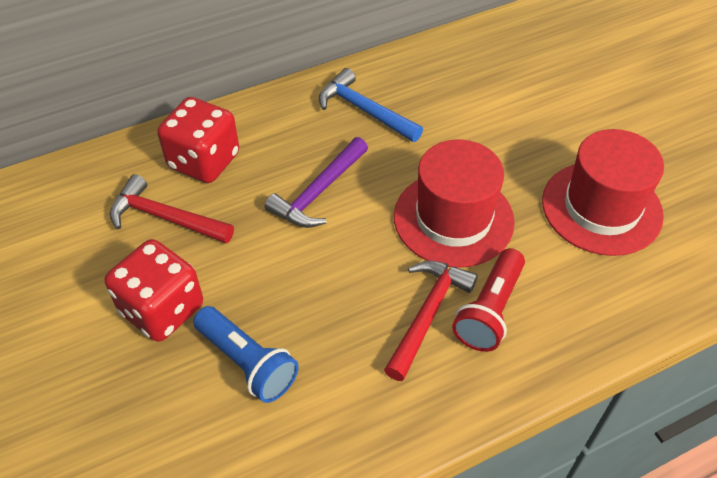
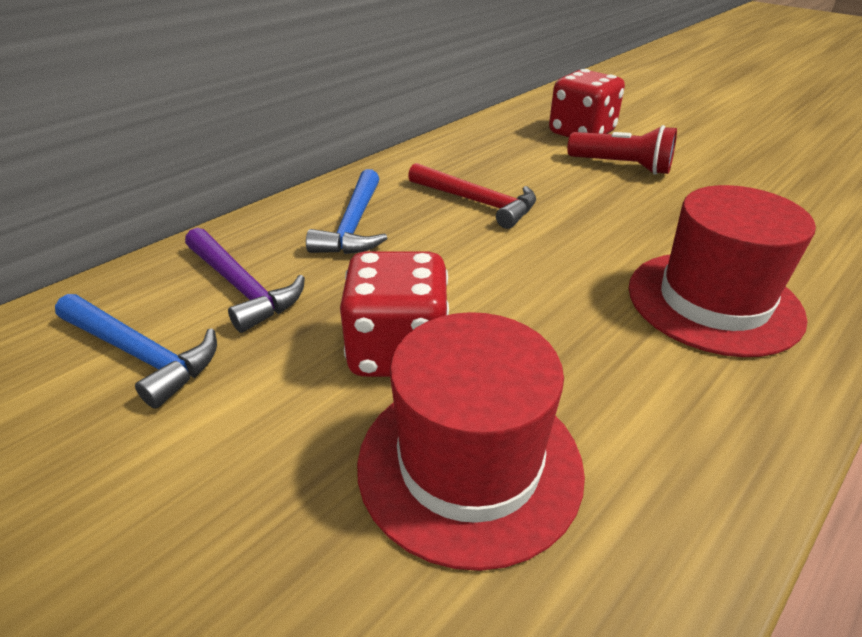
blue flashlight: [193,306,299,403] = 1 -> none = 0
blue hammer: [319,68,423,142] = 1 -> [55,294,217,409] [306,169,387,254] = 2
red hammer: [110,174,234,243] [384,261,478,381] = 2 -> [408,163,536,229] = 1

